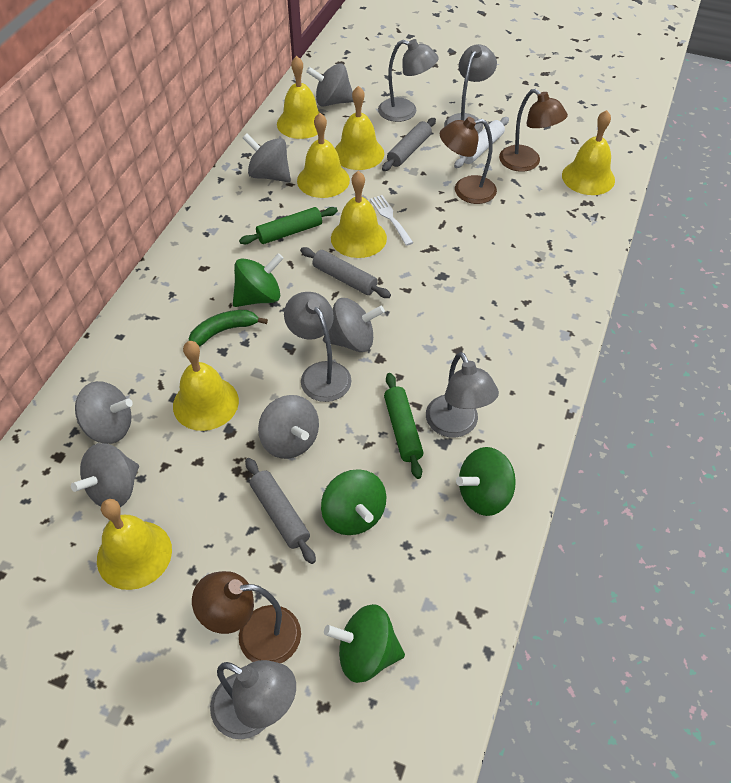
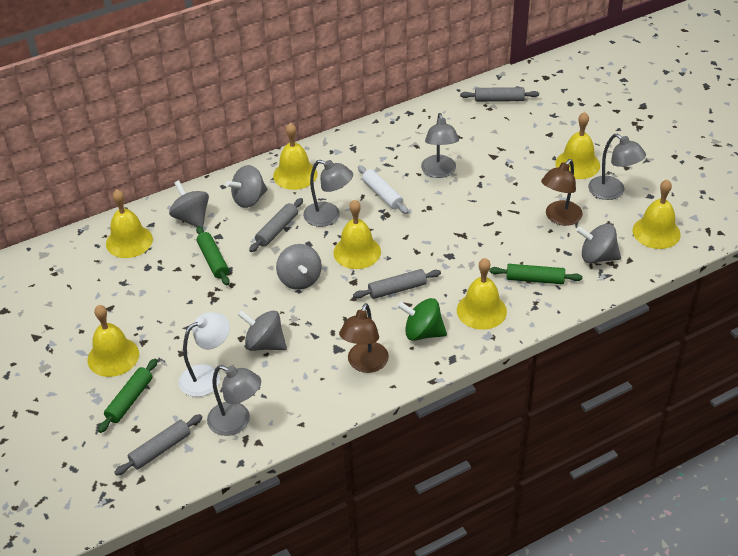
brown lamp: [192,571,301,663] [440,117,497,204] [499,89,568,172] = 3 -> [339,303,389,373] [541,159,583,226] = 2
green banana: [188,310,268,347] = 1 -> none = 0
green rolling pin: [239,207,338,245] [384,373,423,479] = 2 -> [98,359,157,433] [196,226,230,285] [489,264,583,284] = 3
green spinning top: [233,253,284,307] [321,469,386,535] [324,604,405,683] [456,447,516,516] = 4 -> [397,298,447,341] = 1
grey lamp: [210,660,296,739] [284,292,352,402] [378,39,439,122] [426,352,499,438] [444,44,497,134] = 5 -> [207,365,261,436] [303,160,353,227] [421,113,459,178] [588,134,646,200] = 4
grey rolling pin: [245,458,316,564] [300,247,391,298] [382,118,436,171] = 3 -> [114,414,202,476] [249,198,303,252] [353,269,441,299] [460,87,539,102] = 4
grey spinning top: [71,443,139,507] [75,381,133,444] [243,134,291,182] [258,395,319,459] [306,63,353,107] [323,298,385,352] = 6 -> [169,180,209,228] [225,165,268,208] [238,310,287,351] [276,244,322,290] [576,224,621,264] = 5
white fork: [370,195,413,246] = 1 -> none = 0
white lamp: none = 0 -> [179,312,230,397] = 1

